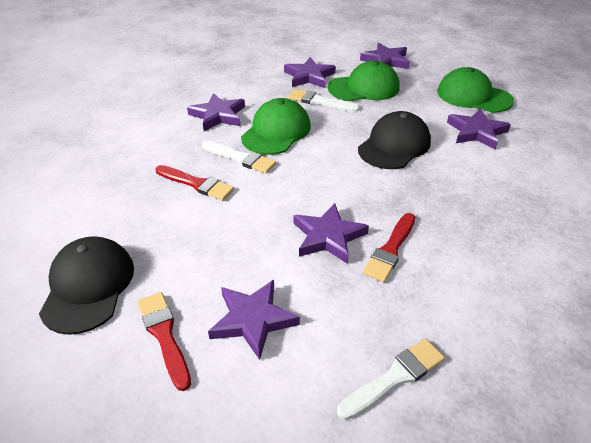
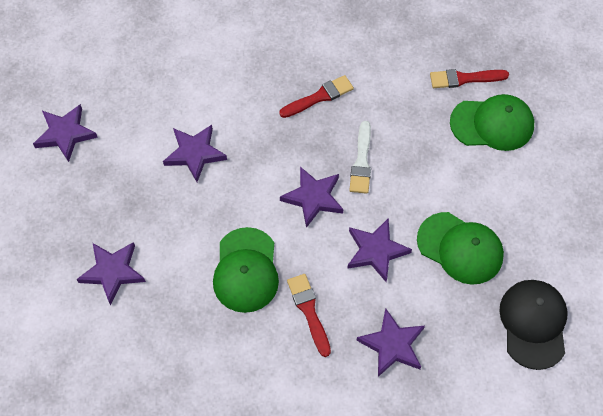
black cap: [39,236,134,335] [358,111,431,169] = 2 -> [499,280,568,370] = 1
white brush: [202,141,276,173] [288,89,360,112] [337,339,445,420] = 3 -> [349,121,371,194] = 1

